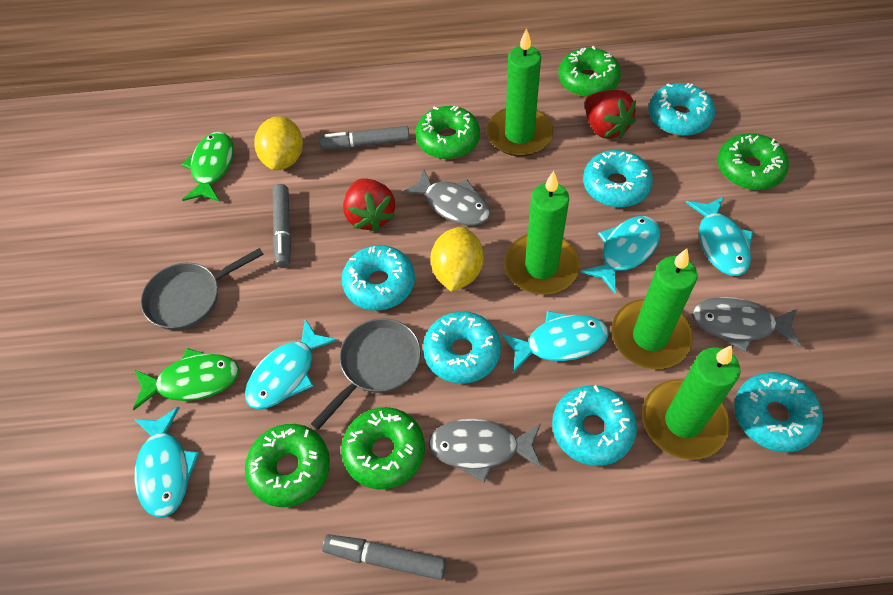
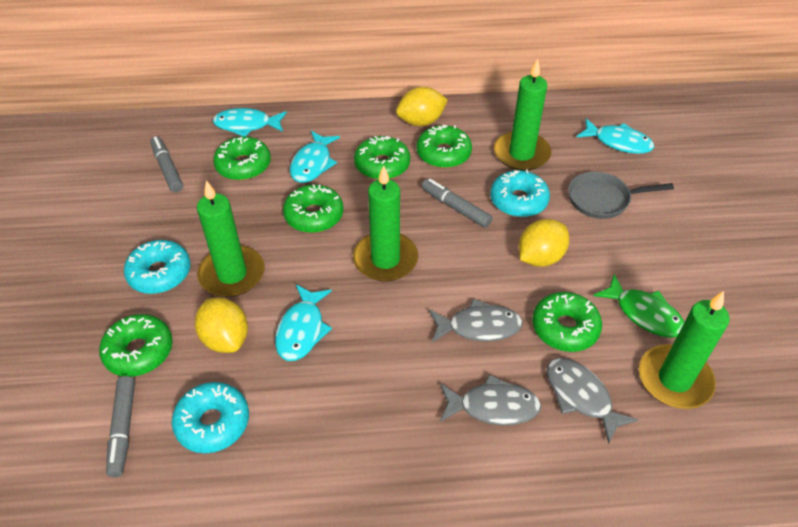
green donut: [245,424,330,507] [341,407,425,489] [416,106,480,159] [558,46,621,97] [717,133,789,190] = 5 -> [99,314,173,377] [213,137,271,180] [283,184,343,233] [354,136,410,180] [416,125,472,168] [532,292,602,352] = 6
green fish: [133,348,240,410] [181,132,234,202] = 2 -> [593,274,684,338] = 1
grey pan: [141,248,264,330] [311,318,421,430] = 2 -> [568,172,674,219] = 1
red strawberry: [343,178,395,232] [585,90,636,139] = 2 -> none = 0
turquoise donut: [342,245,415,311] [423,311,501,384] [552,385,637,466] [583,150,653,207] [649,83,715,136] [734,372,823,452] = 6 -> [124,240,191,294] [172,382,249,453] [490,169,550,217] = 3
turquoise fish: [134,407,199,518] [245,319,338,409] [501,311,609,372] [581,216,660,294] [686,196,753,276] = 5 -> [213,108,287,137] [275,285,332,361] [290,131,340,183] [577,118,654,154] = 4
yellow lemon: [254,116,303,170] [431,227,484,292] = 2 -> [195,297,248,353] [396,87,448,126] [519,219,569,267] = 3

